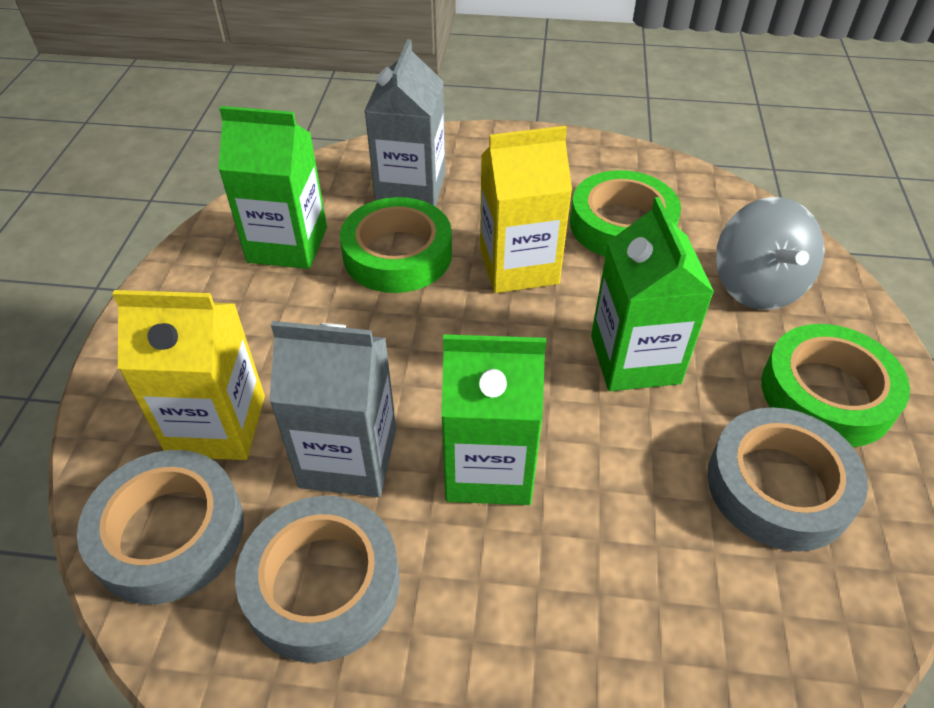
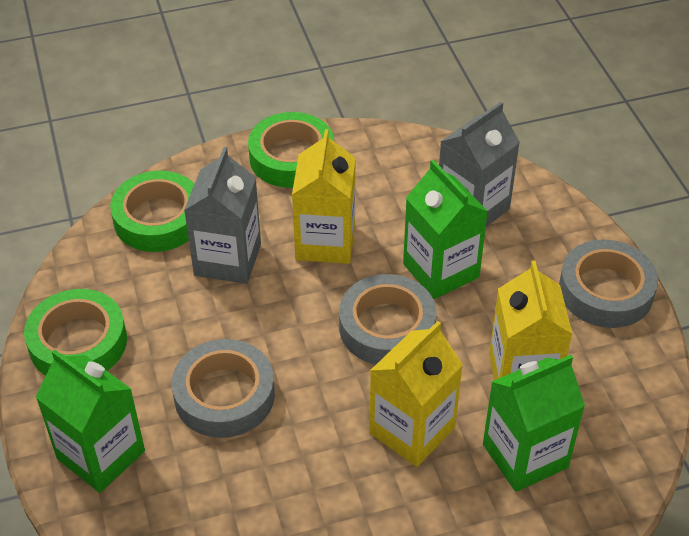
grey spinning top: [716,197,825,310] = 1 -> none = 0
yellow carton: [112,290,265,460] [480,126,572,293] = 2 -> [292,129,355,264] [369,321,463,467] [489,261,573,380] = 3

